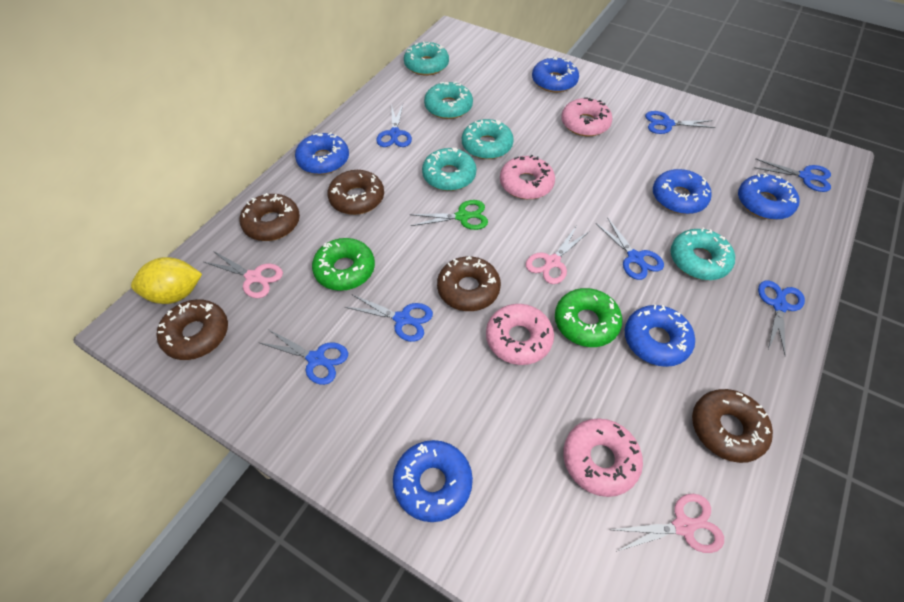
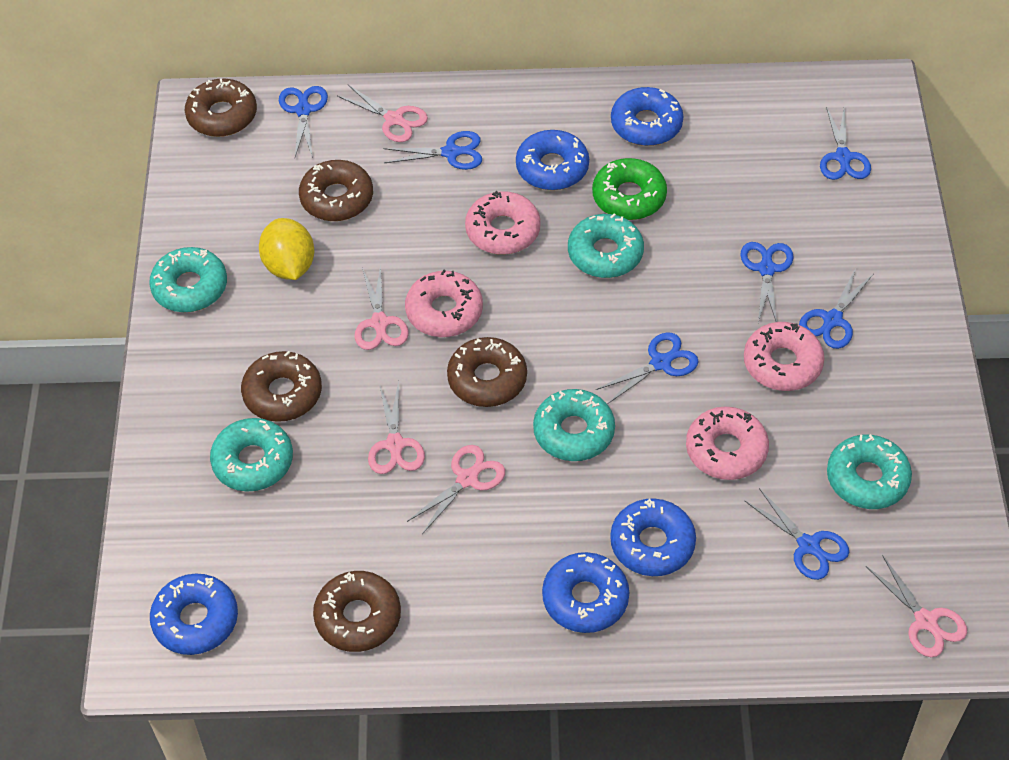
blue donut: [295,133,349,175] [393,440,473,522] [532,57,579,92] [625,305,695,367] [653,169,712,214] [738,173,800,220] = 6 -> [150,573,238,655] [516,130,589,190] [542,552,629,633] [610,498,696,576] [611,87,683,146] = 5
green donut: [312,238,375,291] [555,288,623,347] = 2 -> [592,158,667,220] = 1
green scissors: [409,200,488,230] = 1 -> none = 0
pink scissors: [204,251,283,298] [526,227,589,284] [611,494,724,553] = 3 -> [337,85,428,142] [354,264,409,350] [368,381,425,474] [407,445,505,534] [866,555,967,657] = 5

